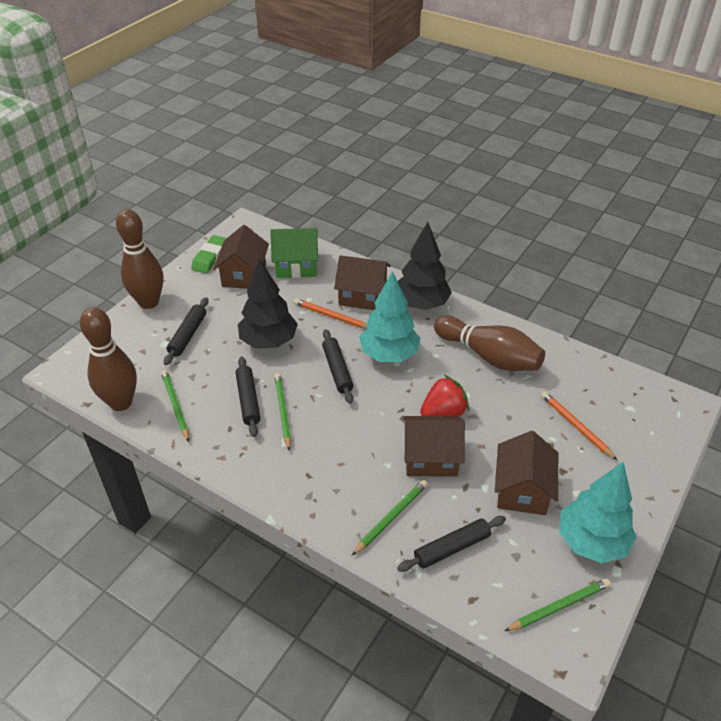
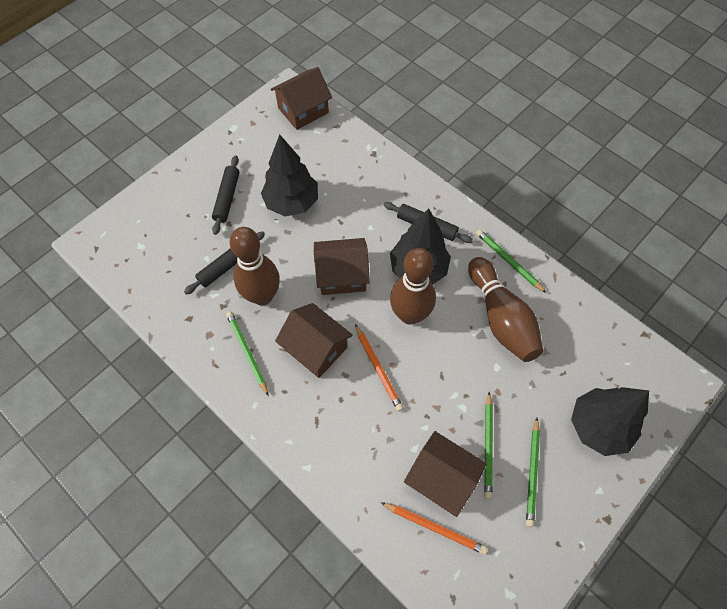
black rolling pin: [164,297,209,365] [236,356,260,437] [322,329,353,404] [397,516,506,572] = 4 -> [184,231,265,295] [212,156,240,235] [384,202,473,243] = 3
black tree: [238,258,298,348] [398,222,452,310] = 2 -> [261,134,318,216] [390,208,451,284] [571,387,649,456] = 3
green eraser: [191,235,227,273] = 1 -> none = 0
green house: [270,228,318,278] = 1 -> none = 0
red strawberry: [420,375,469,416] = 1 -> none = 0
turquoise tree: [359,271,420,362] [559,462,636,563] = 2 -> none = 0

